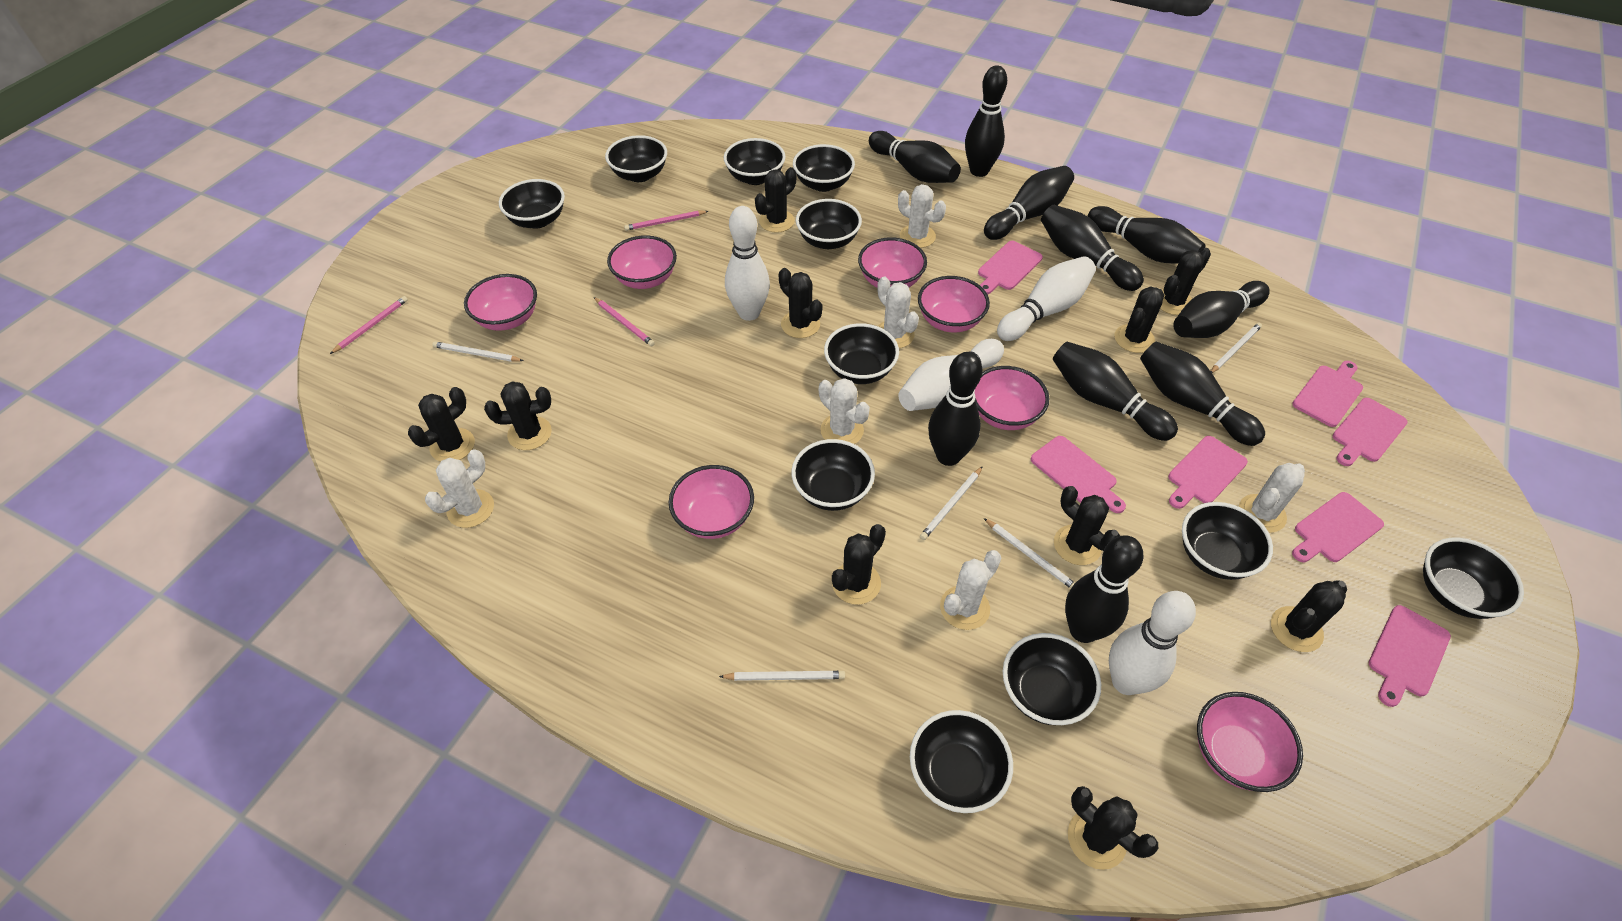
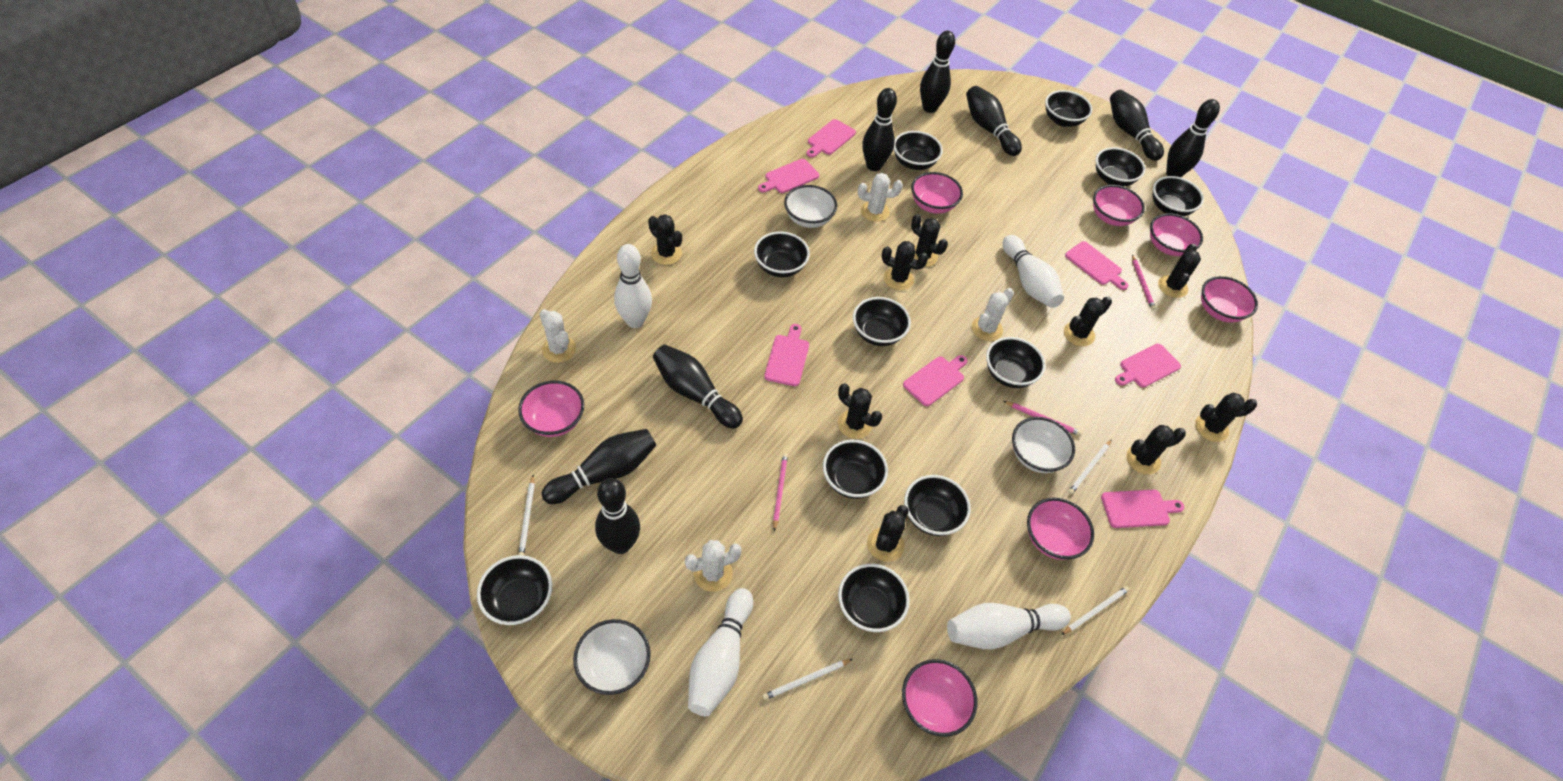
black bowling pin: [869,131,961,183] [928,352,982,466] [965,65,1007,177] [984,166,1074,240] [1041,205,1144,291] [1053,342,1178,441] [1065,536,1143,643] [1088,206,1205,264] [1140,342,1265,446] [1173,281,1270,338] = 10 -> [542,429,656,504] [595,478,640,554] [653,345,743,429] [862,88,897,171] [920,31,955,113] [966,86,1022,156] [1110,90,1164,161] [1166,99,1220,177] = 8
black cactus: [408,387,475,462] [484,381,552,450] [755,167,796,233] [779,268,822,338] [832,524,886,605] [1054,486,1120,565] [1068,786,1159,870] [1114,286,1164,353] [1160,248,1211,315] [1271,580,1347,652] = 10 -> [648,214,682,265] [838,383,882,439] [867,505,909,562] [881,241,928,290] [911,214,948,267] [1064,296,1112,347] [1126,425,1186,475] [1158,244,1201,298] [1195,393,1257,442] = 9
white bowl: none = 0 -> [573,619,651,695] [784,185,837,228] [1012,417,1075,473] = 3
white cactus: [425,449,494,528] [819,378,870,444] [877,277,919,348] [898,184,946,248] [940,550,1001,630] [1239,463,1305,533] = 6 -> [540,309,576,363] [685,540,742,592] [858,173,903,222] [972,288,1014,341] = 4
white pencil: [432,342,524,362] [719,671,845,681] [920,466,983,540] [984,518,1075,589] [1211,323,1262,373] = 5 -> [518,475,535,555] [762,659,853,700] [1061,586,1129,635] [1068,439,1112,495] = 4

